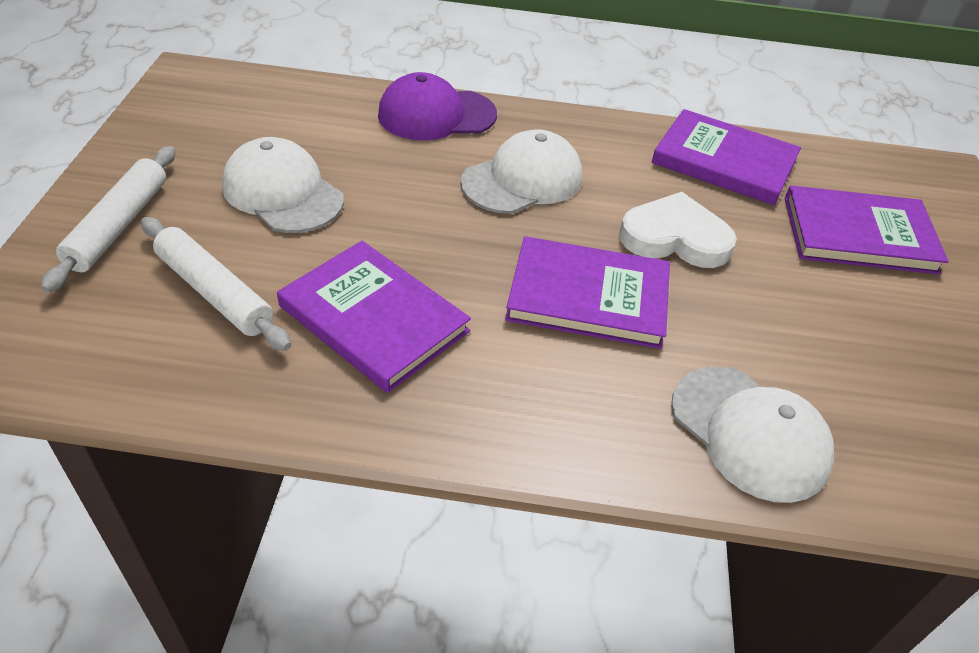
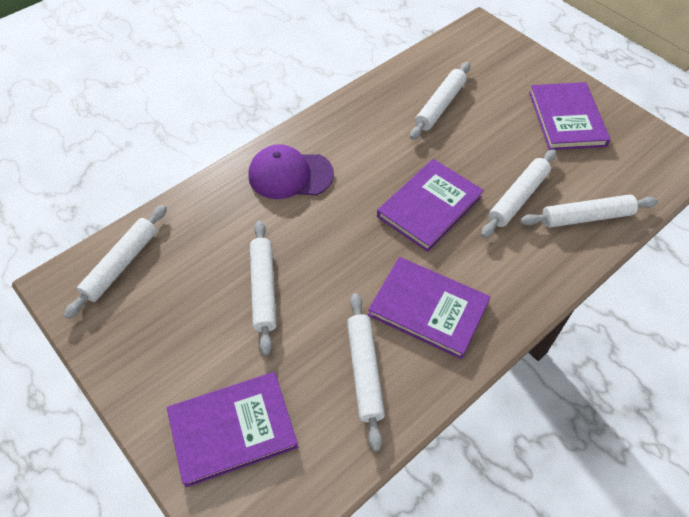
white cap: [222,137,344,233] [461,129,582,214] [671,366,835,503] = 3 -> none = 0
white heart: [619,192,737,268] = 1 -> none = 0
white rolling pin: [41,146,175,293] [141,217,291,351] = 2 -> [64,205,167,319] [250,220,277,355] [347,293,385,451] [410,62,470,140] [481,149,556,238] [520,194,658,228] = 6

